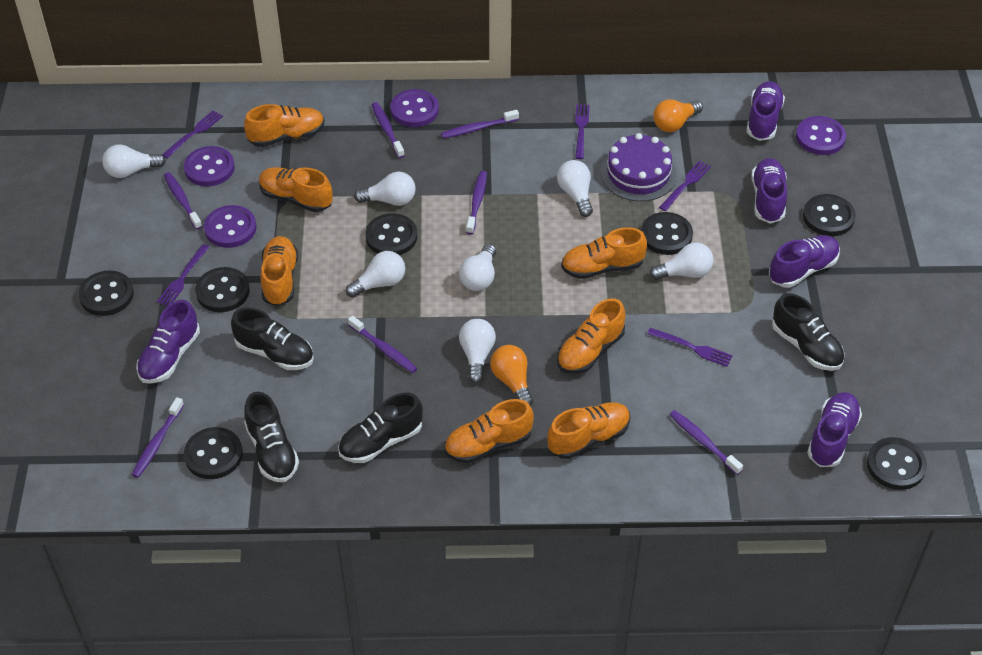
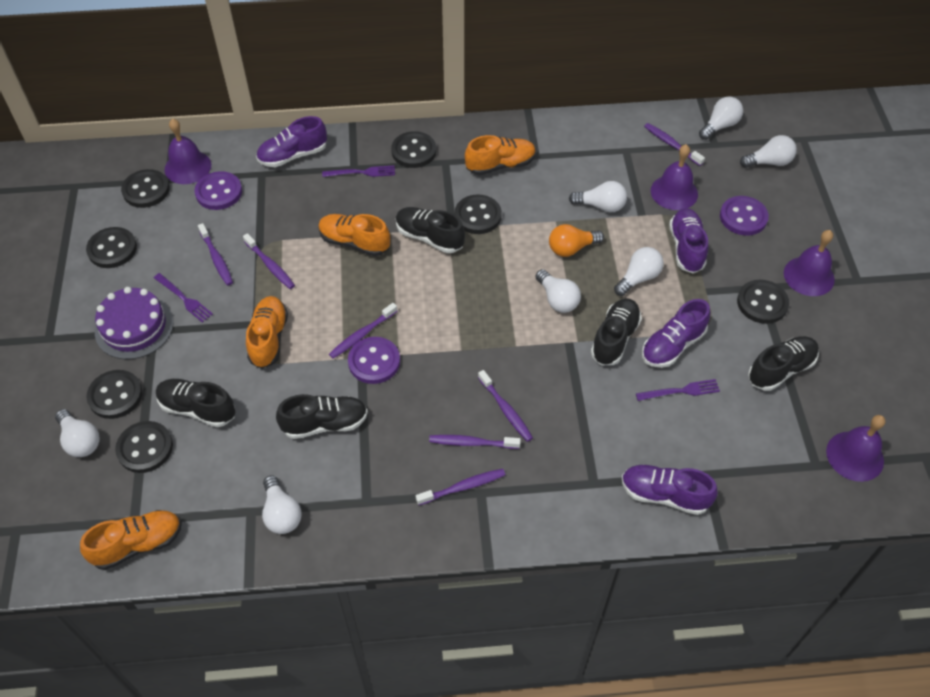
black shoe: [231,307,314,370] [244,392,299,482] [338,393,423,463] [772,293,845,371] = 4 -> [156,379,235,427] [276,394,368,439] [396,207,465,253] [591,298,642,365] [748,336,819,391] = 5
orange light bulb: [490,345,533,406] [653,99,703,132] = 2 -> [549,224,604,257] = 1
orange shoe: [244,104,325,147] [259,167,333,212] [260,236,298,307] [444,399,534,463] [547,402,631,459] [557,298,625,374] [561,227,647,279] = 7 -> [80,510,182,570] [246,296,288,369] [318,214,390,256] [465,135,536,175] = 4
purple bell: none = 0 -> [164,118,211,184] [651,144,698,210] [784,230,835,296] [826,415,886,482] = 4
purple button: [184,146,235,186] [204,205,257,248] [390,89,439,127] [796,116,846,155] = 4 -> [195,171,242,210] [348,337,400,384] [720,196,769,235] = 3
purple fork: [157,244,209,306] [162,110,223,159] [575,104,590,159] [647,328,733,367] [659,160,711,211] = 5 -> [154,273,213,323] [322,165,395,177] [636,379,720,401] = 3
purple shoe: [136,300,200,384] [746,81,785,141] [751,158,787,224] [769,235,840,287] [807,392,862,467] = 5 -> [256,116,327,167] [622,465,718,515] [642,299,711,368] [669,208,708,273] = 4

